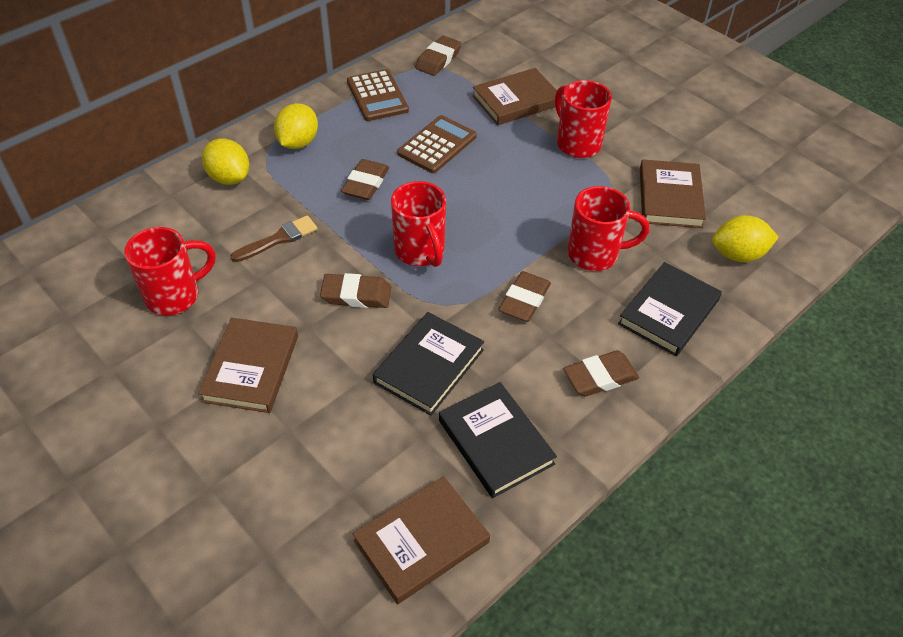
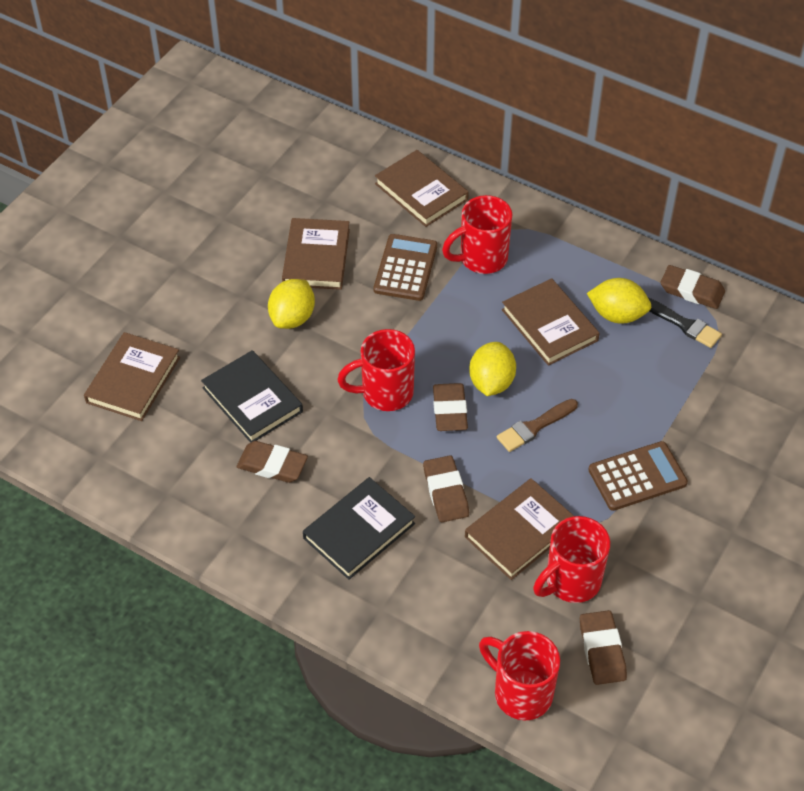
black book: [373,312,484,416] [439,382,557,498] [618,262,722,356] = 3 -> [201,350,303,443] [303,477,415,580] = 2
black brush: none = 0 -> [648,298,722,348] = 1
brown book: [198,317,298,413] [352,476,490,604] [472,68,557,125] [640,159,706,228] = 4 -> [84,332,180,421] [282,218,350,290] [375,150,469,227] [465,478,574,580] [502,278,600,366] = 5

